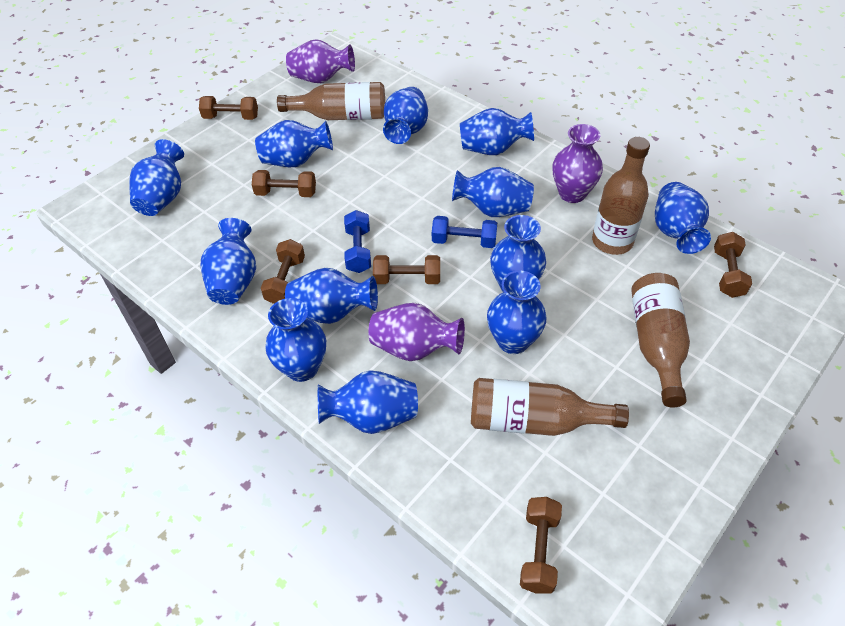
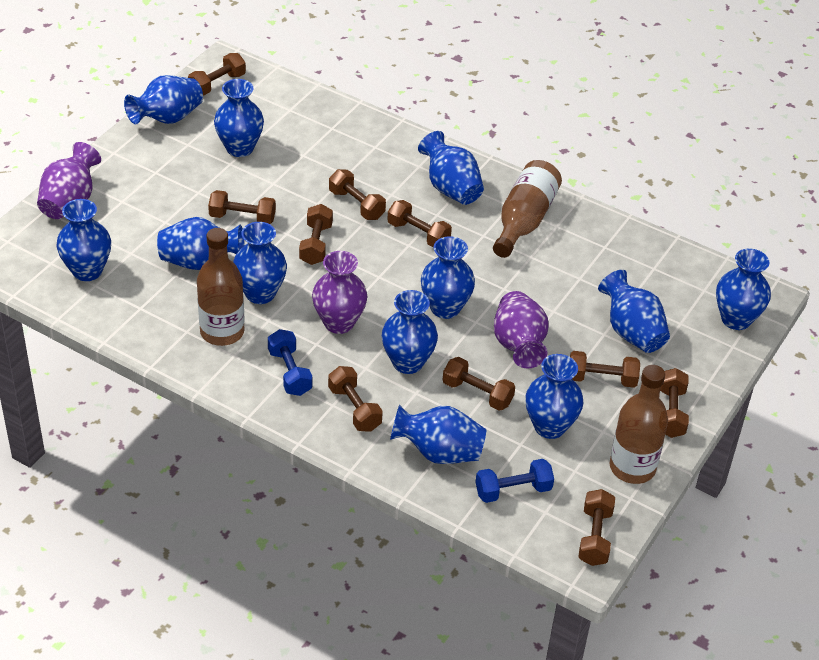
brown bottle: [277,82,385,120] [471,378,629,436] [592,137,650,255] [631,273,690,408] = 4 -> [197,228,245,346] [493,160,562,258] [610,365,668,484] = 3
brown dumbbell: [199,96,258,120] [252,170,316,197] [261,239,305,304] [373,255,440,284] [520,497,562,594] [714,232,752,298] = 6 -> [188,53,246,95] [208,190,276,224] [299,204,333,265] [328,366,383,432] [329,169,386,220] [387,200,452,248] [443,357,515,411] [570,351,640,388] [578,489,615,566] [660,368,689,438] = 10

